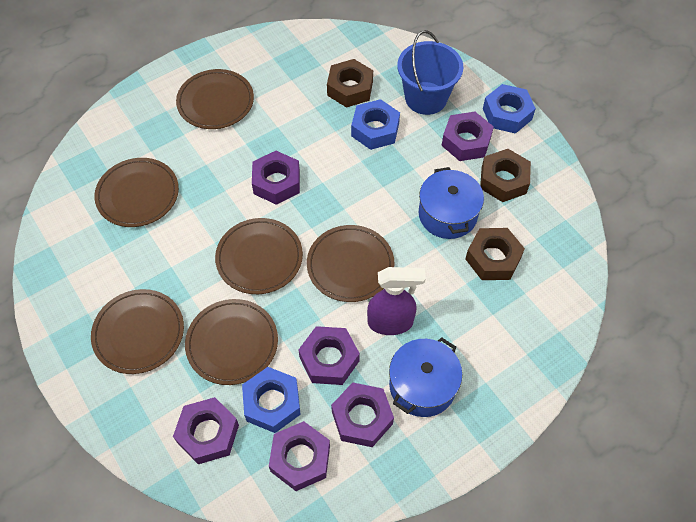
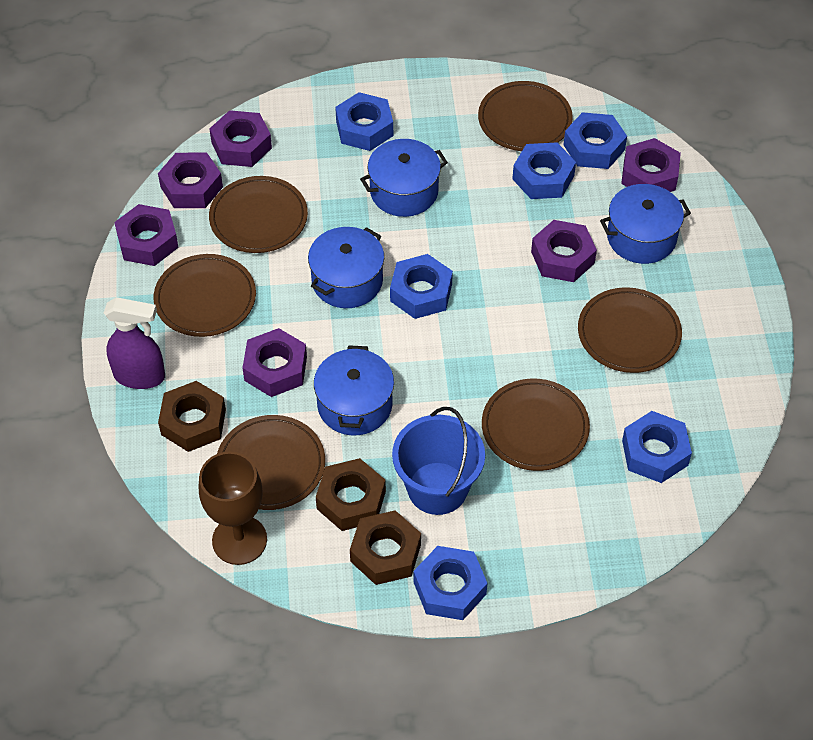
blue nut: [242,367,301,433] [351,99,400,150] [483,84,536,134] = 3 -> [335,92,393,151] [390,254,453,319] [414,546,487,620] [512,142,576,199] [564,112,627,169] [622,411,692,483] = 6
blue pot: [389,337,462,417] [419,167,484,239] = 2 -> [308,227,384,308] [314,345,394,435] [360,139,448,217] [600,184,691,264] = 4
brown goblet: none = 0 -> [199,451,267,565] = 1

